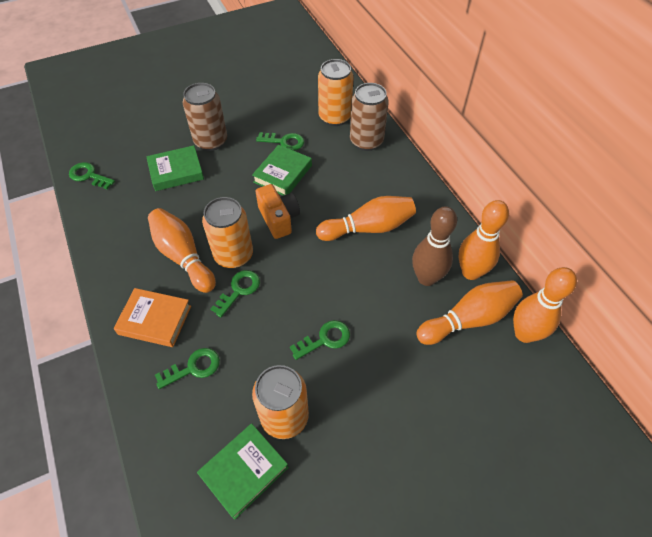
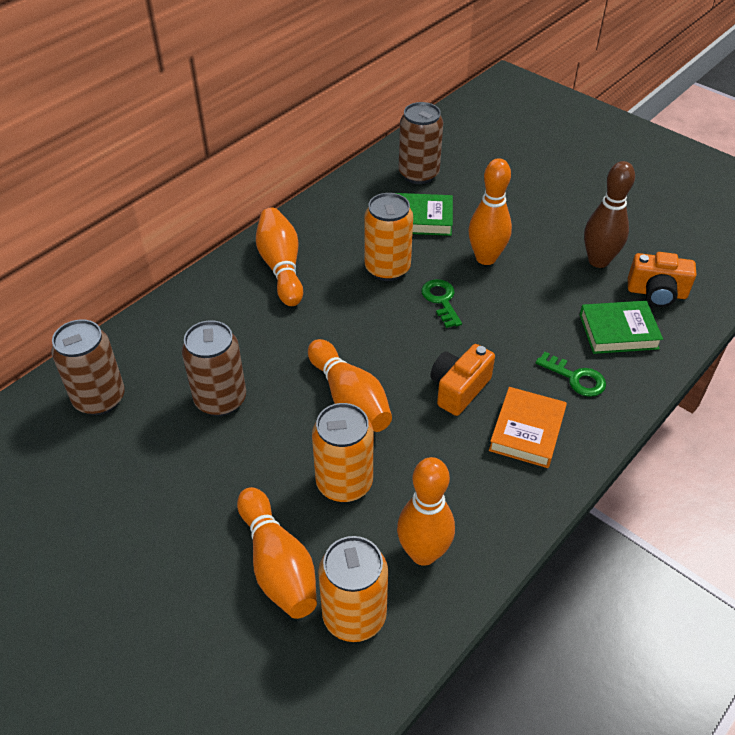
brown can: [183,83,227,151] [350,83,389,151] = 2 -> [51,319,125,415] [182,320,246,416] [399,102,443,184] = 3
green book: [146,145,204,191] [197,424,289,520] [252,145,312,196] = 3 -> [396,193,453,236] [580,301,663,354] = 2
green key: [69,162,115,189] [155,348,220,389] [210,270,260,317] [256,132,304,151] [290,320,350,360] = 5 -> [421,279,462,328] [536,352,606,397] = 2
orange camera: [256,184,300,239] = 1 -> [430,344,495,416] [628,252,696,307] = 2

